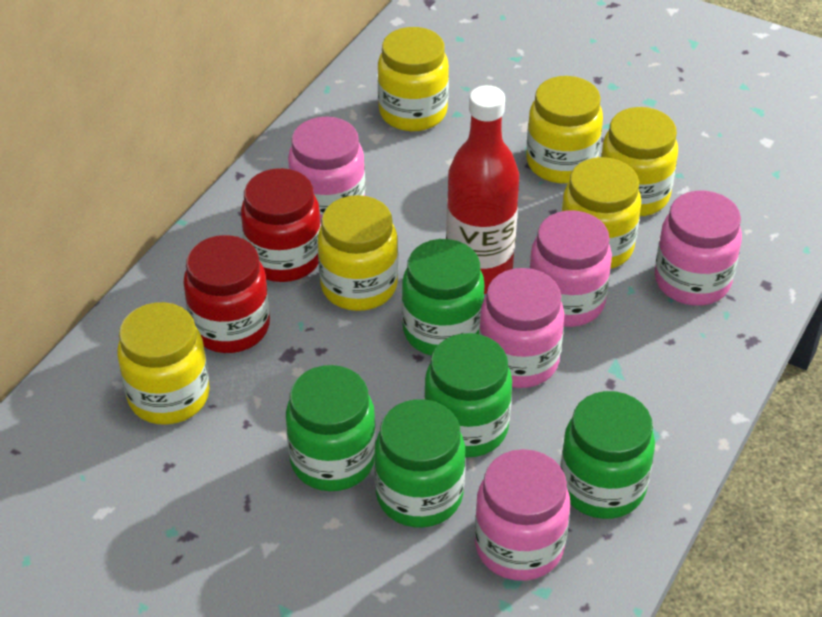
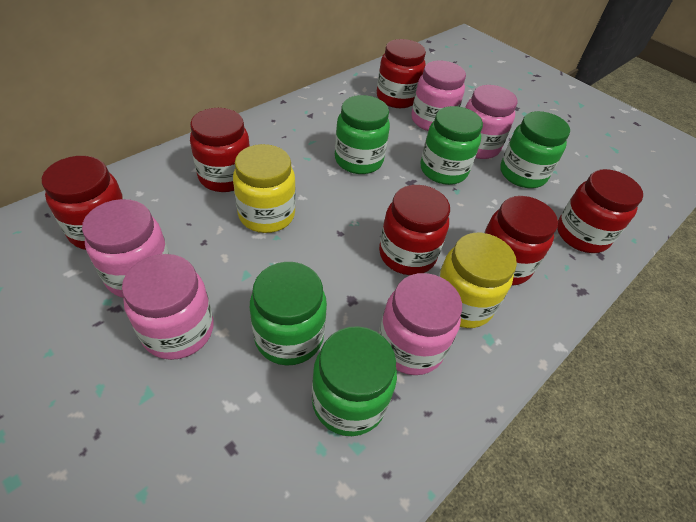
red bottle: [446,85,519,294] = 1 -> none = 0
red jar: [183,235,270,353] [241,168,321,282] = 2 -> [42,156,124,250] [190,108,250,192] [377,39,426,108] [379,185,450,275] [484,196,558,286] [557,169,643,253] = 6
yellow jar: [117,302,210,425] [318,195,398,311] [377,27,449,131] [526,76,603,184] [561,157,641,269] [601,107,678,216] = 6 -> [233,144,296,233] [438,233,517,328] = 2

